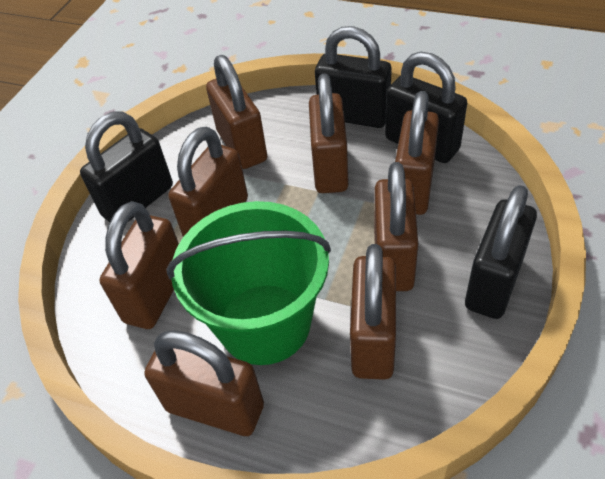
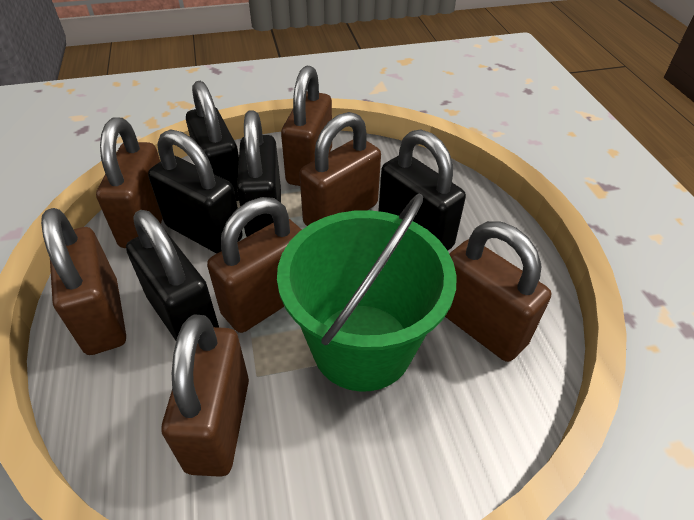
black padlock: [80,111,173,223] [315,26,392,128] [385,52,467,163] [465,185,537,319] = 4 -> [126,210,219,340] [148,129,243,254] [186,81,239,201] [237,110,281,237] [378,129,466,250] = 5
brown padlock: [100,201,179,329] [144,330,264,436] [169,127,248,237] [206,55,267,169] [309,74,349,193] [350,244,396,380] [374,162,418,291] [395,91,439,215] = 8 -> [41,208,126,355] [96,117,163,248] [162,314,249,477] [207,197,302,333] [281,65,332,186] [299,112,381,226] [445,221,551,362] = 7

